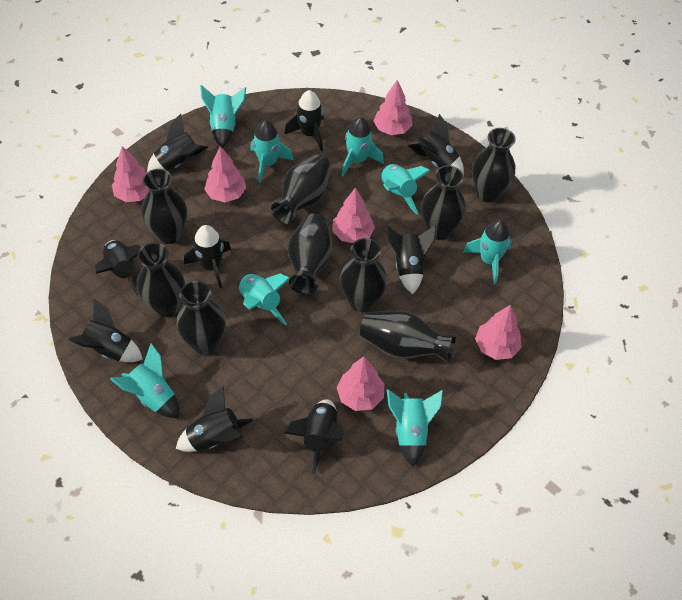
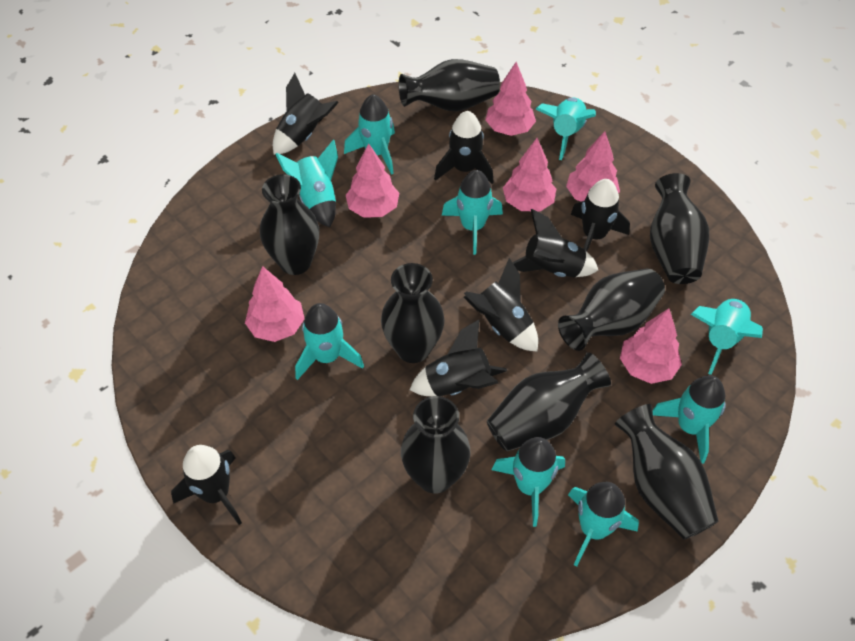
black rocket: [68,299,143,362] [95,240,142,296] [147,114,208,172] [176,386,253,452] [184,225,231,288] [284,90,324,151] [284,399,343,474] [386,225,436,294] [408,114,464,176] = 9 -> [171,445,242,525] [273,73,339,155] [410,320,507,396] [434,111,494,184] [464,258,538,351] [512,209,598,277] [571,179,630,251] = 7
black vase: [137,243,185,317] [142,169,187,244] [177,281,226,355] [271,155,331,224] [288,213,333,294] [340,238,387,312] [360,311,456,363] [421,165,466,240] [472,128,516,202] = 9 -> [260,174,319,275] [381,263,445,363] [399,59,500,111] [401,396,471,494] [487,352,611,451] [558,268,665,351] [615,404,718,539] [650,173,709,284] = 8
turquoise rocket: [110,343,180,418] [200,85,246,148] [237,274,290,325] [250,120,294,183] [342,117,384,176] [381,164,430,214] [387,389,443,467] [463,220,512,284] = 8 -> [275,139,338,228] [295,303,364,380] [344,94,395,175] [442,170,503,255] [492,437,565,527] [536,98,596,160] [568,482,639,567] [652,375,726,464] [690,298,763,375] = 9

